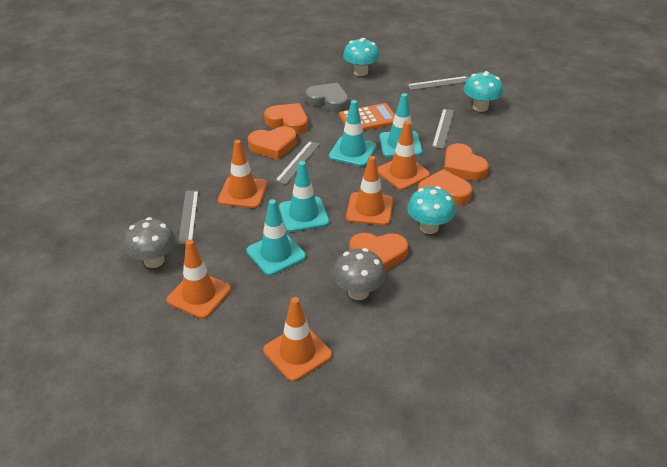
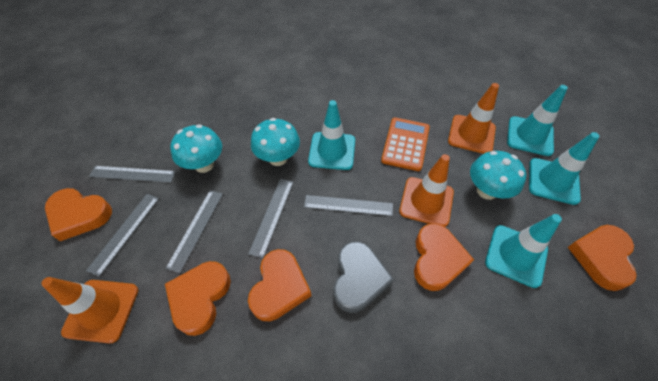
grey mushroom: [124,217,176,268] [333,248,386,300] = 2 -> none = 0
grey ruler: [178,190,199,244] [275,141,320,185] [407,76,468,90] [432,109,454,149] = 4 -> [86,194,159,277] [89,166,175,183] [165,190,223,273] [248,179,293,258] [304,195,393,216] = 5
orange traffic cone: [167,240,231,319] [218,140,267,208] [263,297,332,382] [346,156,393,226] [378,121,430,190] = 5 -> [42,277,138,343] [399,154,454,227] [448,83,499,154] = 3

